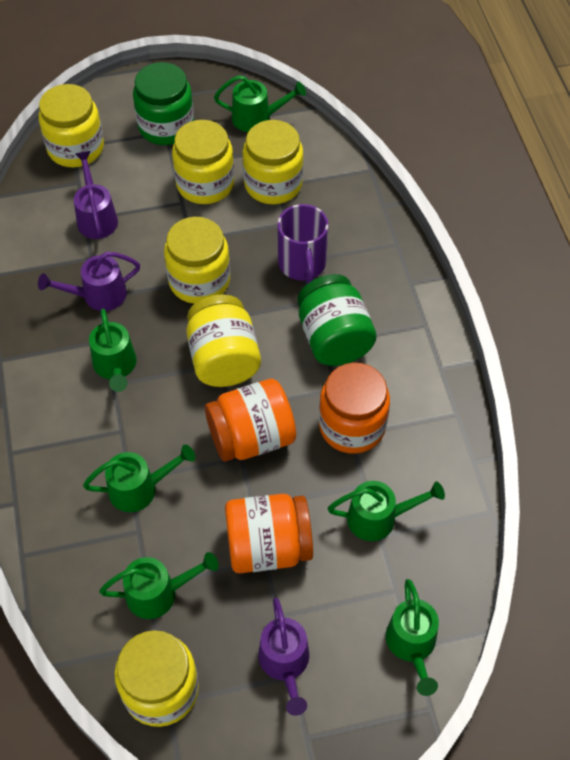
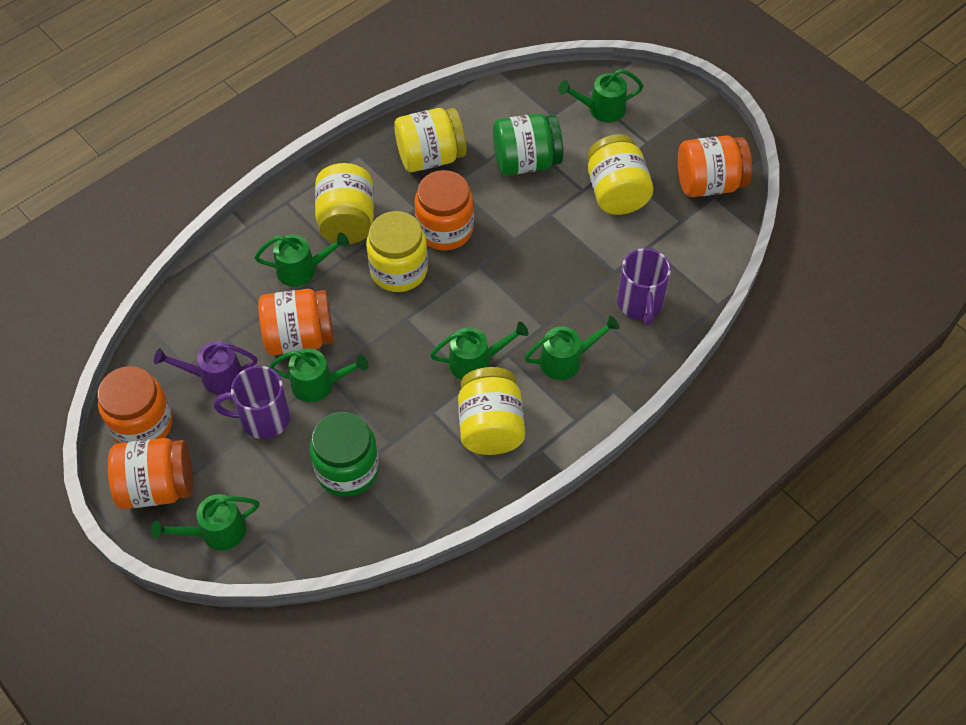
orange jar: [205,379,296,462] [225,494,313,573] [319,363,390,454] = 3 -> [97,366,173,444] [108,438,193,509] [258,289,334,355] [414,170,474,251] [678,135,752,197] = 5
purple mug: [277,204,329,284] = 1 -> [214,366,290,439] [617,248,671,326] = 2
purple watering can: [38,252,140,311] [74,151,118,239] [258,598,309,716] = 3 -> [154,341,257,395] = 1
yellow jar: [39,84,104,168] [115,630,199,727] [164,217,230,304] [172,120,234,204] [186,295,261,387] [243,120,304,204] = 6 -> [315,163,374,244] [366,211,428,292] [394,108,467,172] [458,367,525,455] [587,134,653,215] = 5

